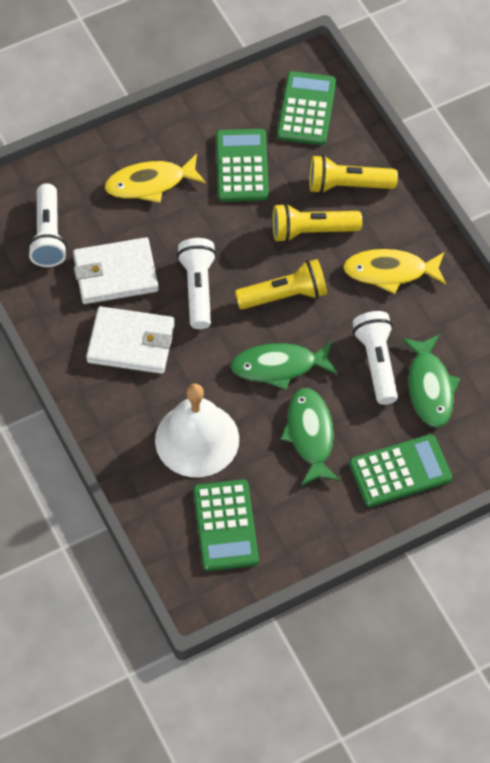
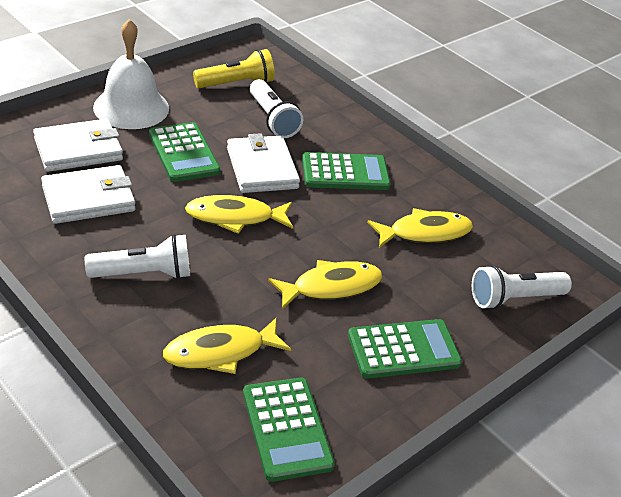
green fish: [230,341,337,390] [281,388,340,486] [402,334,460,428] = 3 -> none = 0
white wallet: [73,237,159,304] [86,306,175,374] = 2 -> [33,119,123,172] [41,165,136,224] [227,133,300,193] = 3
yellow fish: [104,154,206,203] [343,249,446,294] = 2 -> [163,317,291,374] [185,195,293,234] [268,260,383,310] [367,208,473,248] = 4
yellow flashlight: [235,259,327,310] [272,203,362,243] [309,155,398,194] = 3 -> [193,49,275,88] = 1

